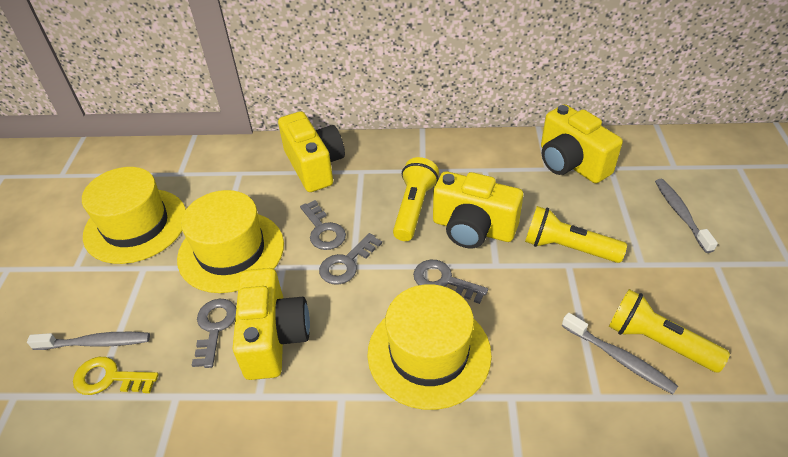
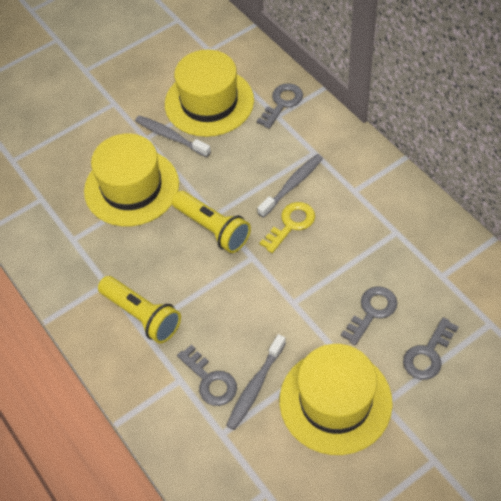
yellow camera: [232,268,310,380] [278,111,345,192] [433,171,523,248] [541,104,623,183] = 4 -> none = 0
yellow flashlight: [393,157,439,241] [525,206,627,263] [609,289,730,373] = 3 -> [98,276,181,344] [172,191,251,253] = 2

